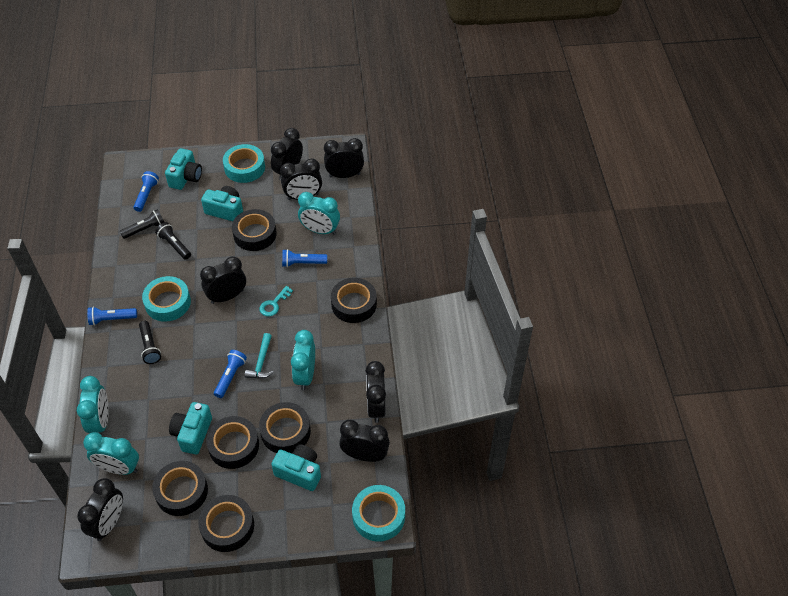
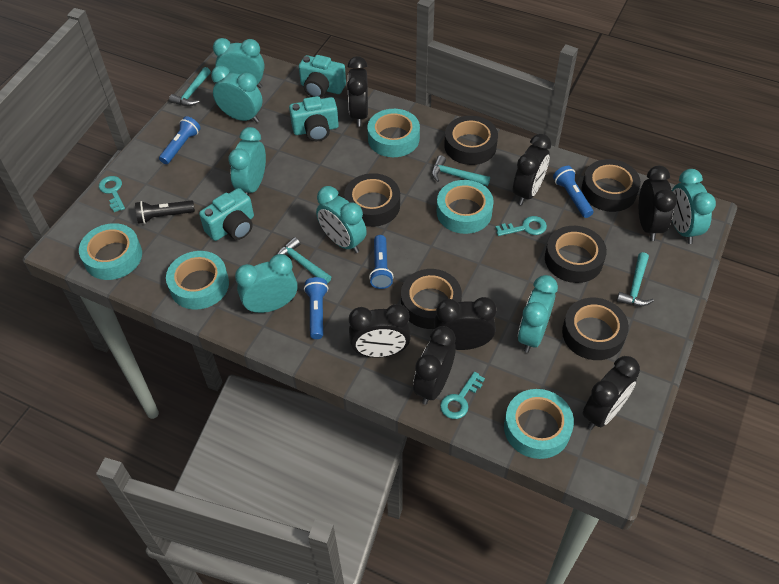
black flashlight: [120,209,164,239] [139,321,161,364] [155,222,191,260] = 3 -> [135,200,195,224] = 1
turquoise camera: [165,148,202,190] [169,402,212,454] [201,186,243,221] [271,444,321,491] = 4 -> [199,188,254,241] [289,96,339,141] [299,55,346,98] = 3
turquoise clock: [77,376,109,434] [83,432,139,475] [291,330,315,390] [298,192,340,235] = 4 -> [211,66,263,123] [213,38,265,88] [228,127,266,196] [235,254,298,314] [316,186,367,253] [518,275,558,353] [672,169,716,244] = 7
turquoise hammer: [245,333,274,379] = 1 -> [169,67,211,106] [277,237,331,284] [432,155,490,186] [616,252,654,306] = 4
turquoise key: [259,286,293,316] = 1 -> [99,176,125,212] [440,372,485,419] [496,216,547,236] = 3
turquoise tape: [142,276,191,322] [223,144,265,183] [352,485,405,542] = 3 -> [79,223,142,280] [166,251,229,310] [367,109,420,157] [437,180,494,234] [504,389,574,459] = 5

